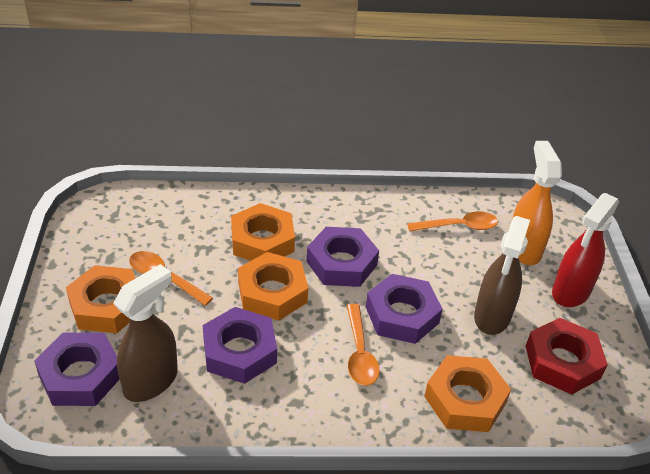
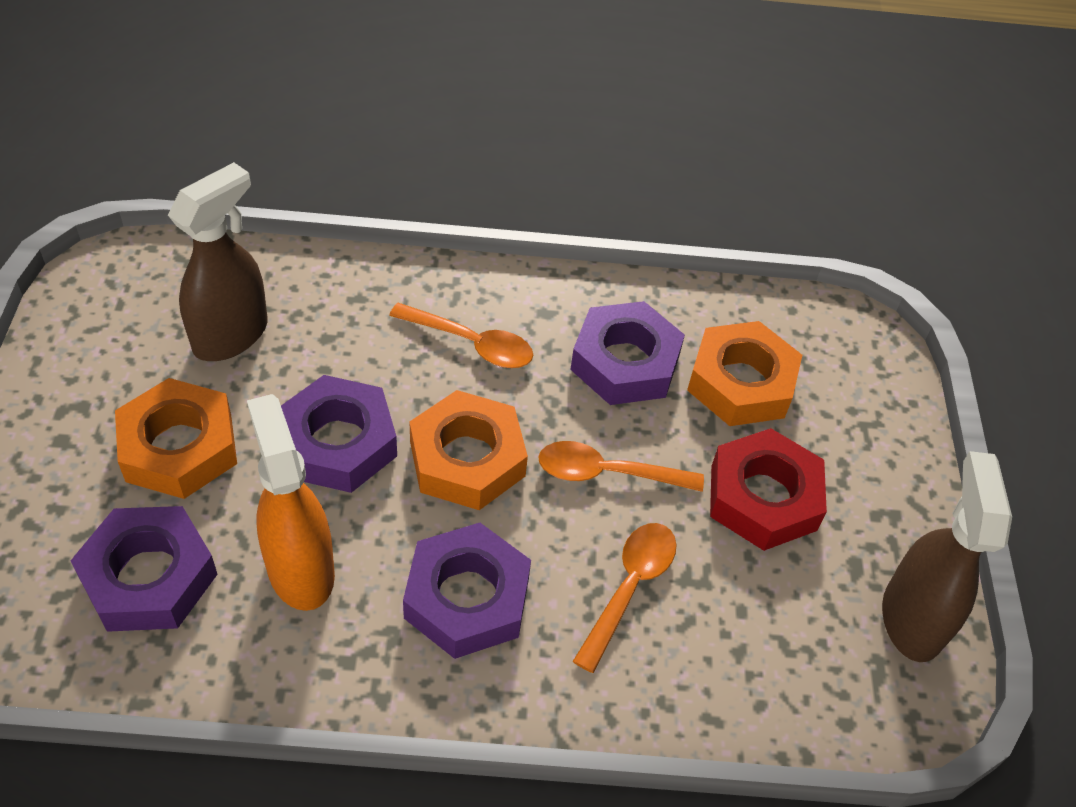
orange nut: [66,265,135,333] [231,203,295,261] [238,252,308,321] [424,355,511,432] = 4 -> [115,378,237,499] [410,390,528,510] [687,321,802,426] = 3
red spray bottle: [552,193,619,307] = 1 -> none = 0

